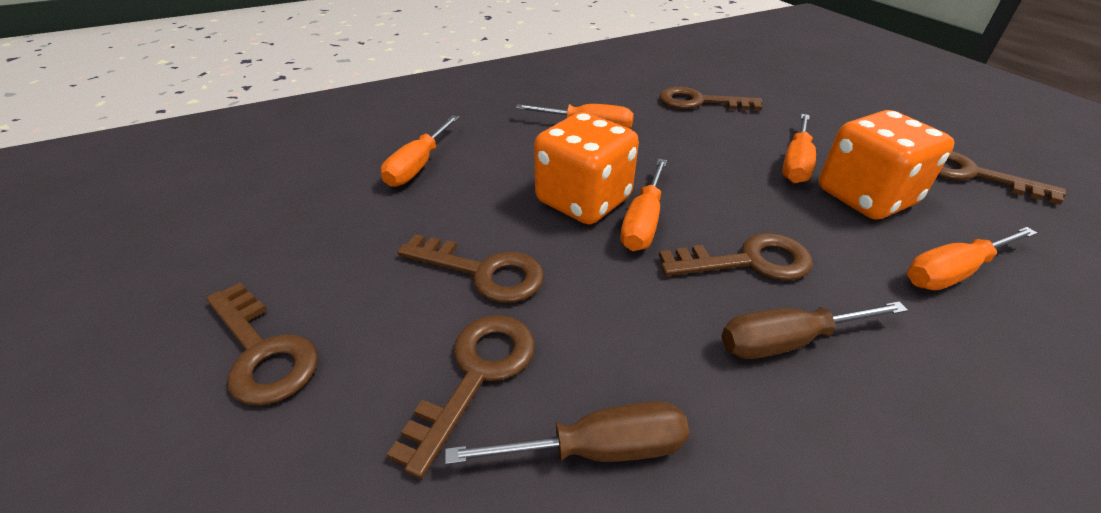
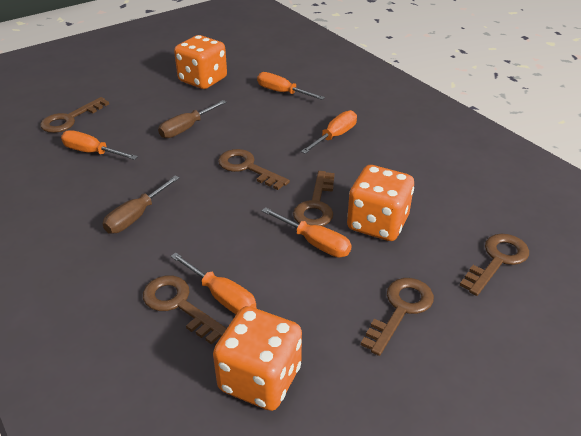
orange dice: [534,112,639,225] [819,110,955,219] = 2 -> [174,35,227,89] [213,306,302,411] [347,165,414,241] = 3

